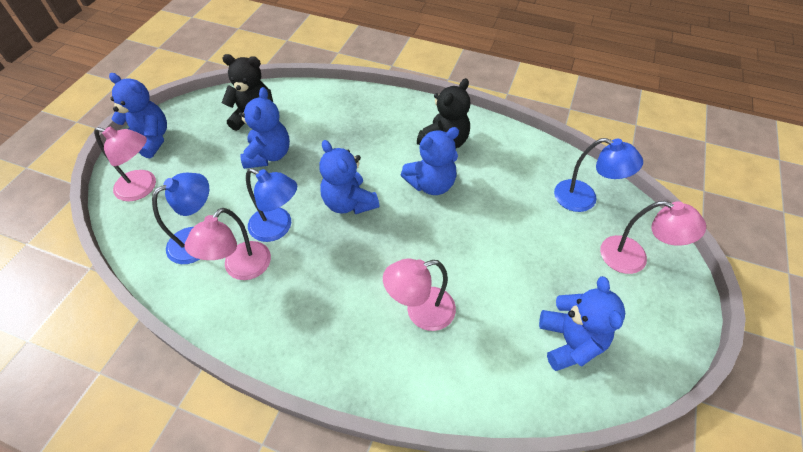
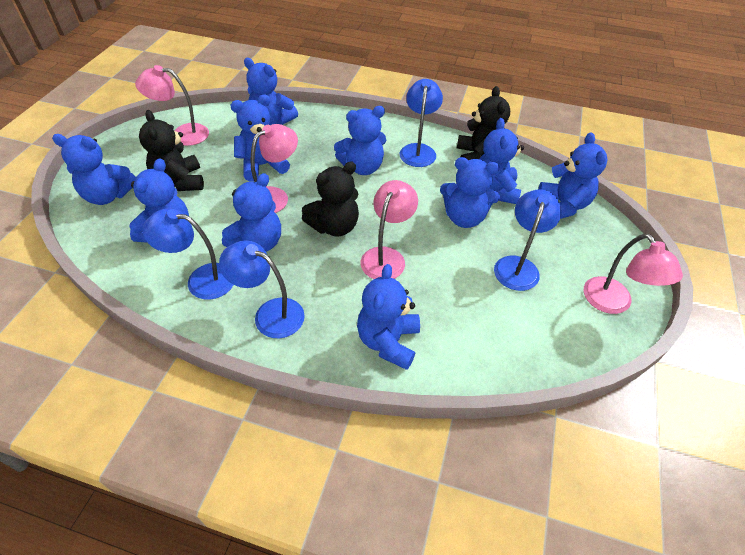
black teddy bear: [222,54,273,131] [417,78,471,148] = 2 -> [139,110,204,191] [302,161,359,237] [457,86,510,160] = 3
blue lamp: [152,173,209,264] [246,168,297,242] [554,138,643,212] = 3 -> [142,208,233,300] [219,240,305,338] [400,79,443,167] [494,189,562,291] = 4
blue teddy bear: [109,73,167,159] [239,87,290,169] [319,140,379,214] [401,127,459,195] [539,276,625,371] = 5 -> [52,134,136,205] [129,158,189,243] [222,173,281,252] [230,94,290,181] [244,58,298,125] [334,106,386,175] [357,264,420,370] [440,157,500,228] [479,118,524,204] [538,132,607,219] = 10

